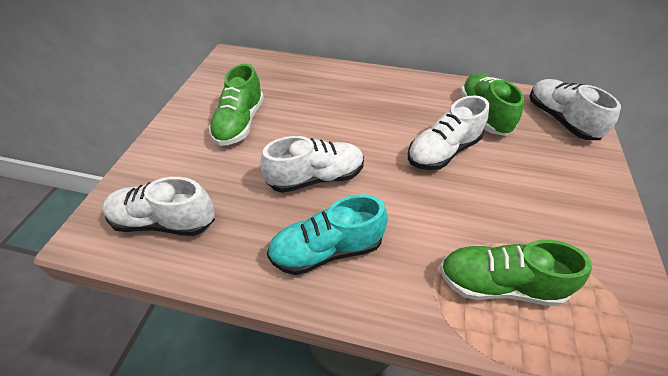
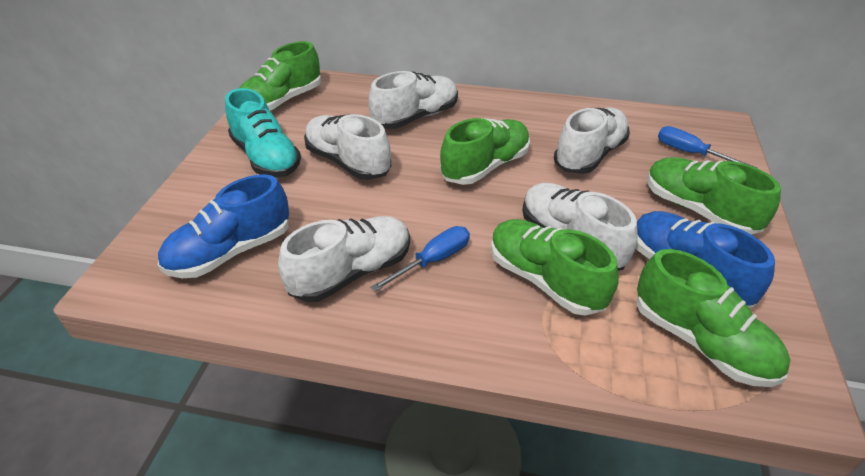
blue screwdriver: none = 0 -> [370,226,470,292] [658,126,757,168] = 2
blue shoe: none = 0 -> [158,174,289,278] [636,211,775,308] = 2
green shoe: [209,64,264,146] [439,240,592,306] [460,73,524,136] = 3 -> [239,41,321,111] [440,118,530,185] [491,219,619,316] [637,249,791,387] [647,157,781,234] = 5
white shoe: [102,177,215,236] [260,136,364,193] [408,96,489,170] [530,79,621,140] = 4 -> [278,216,410,302] [304,114,391,180] [368,71,458,129] [522,183,638,271] [554,107,630,174] = 5

